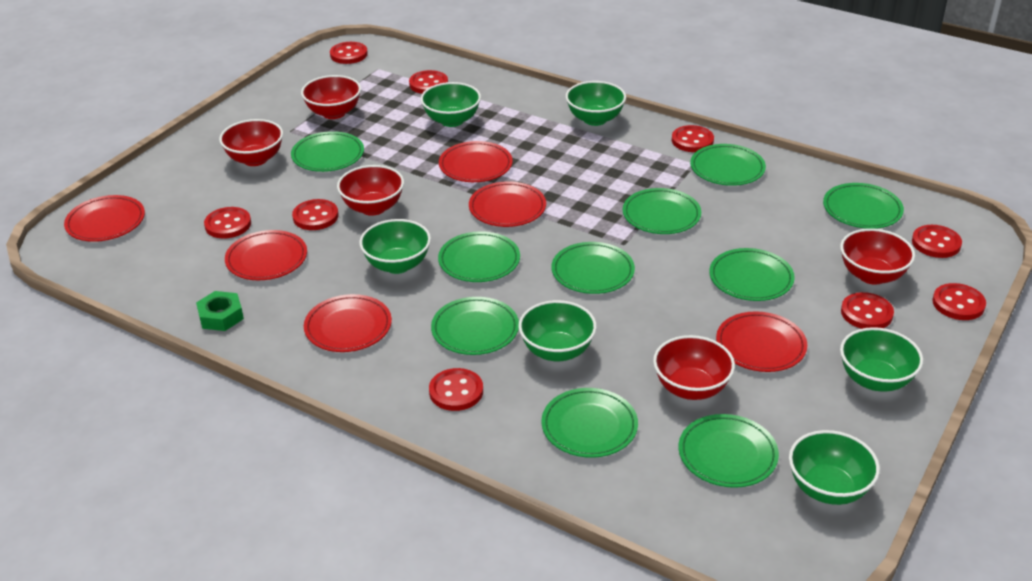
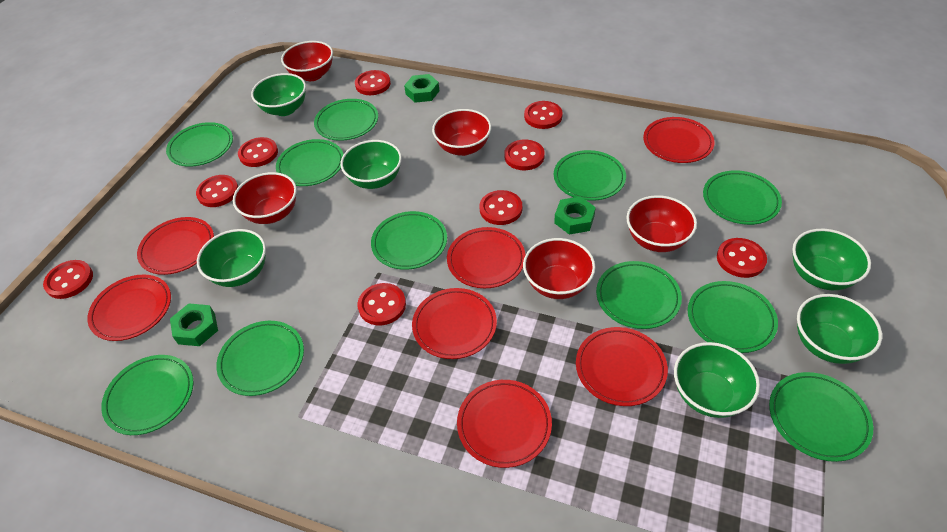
green nut: [196,291,244,331] = 1 -> [170,304,218,346] [404,74,440,103] [554,196,596,235] = 3
green plate: [291,131,364,172] [431,297,519,355] [438,231,520,282] [541,388,638,458] [552,242,635,294] [623,188,701,234] [679,414,779,488] [690,144,766,186] [709,248,795,301] [823,183,904,229] = 10 -> [101,355,193,435] [166,122,233,167] [216,321,304,396] [276,139,344,186] [314,99,378,141] [371,211,447,270] [554,150,626,201] [596,261,682,329] [688,281,778,353] [703,170,782,225] [769,372,873,462] = 11
red plate: [64,195,145,242] [225,230,307,280] [304,294,392,352] [439,141,512,182] [469,181,546,227] [716,311,807,372] = 6 -> [87,275,171,341] [137,217,214,275] [412,288,497,359] [447,227,525,288] [457,380,552,468] [576,327,668,406] [643,117,715,163] = 7

